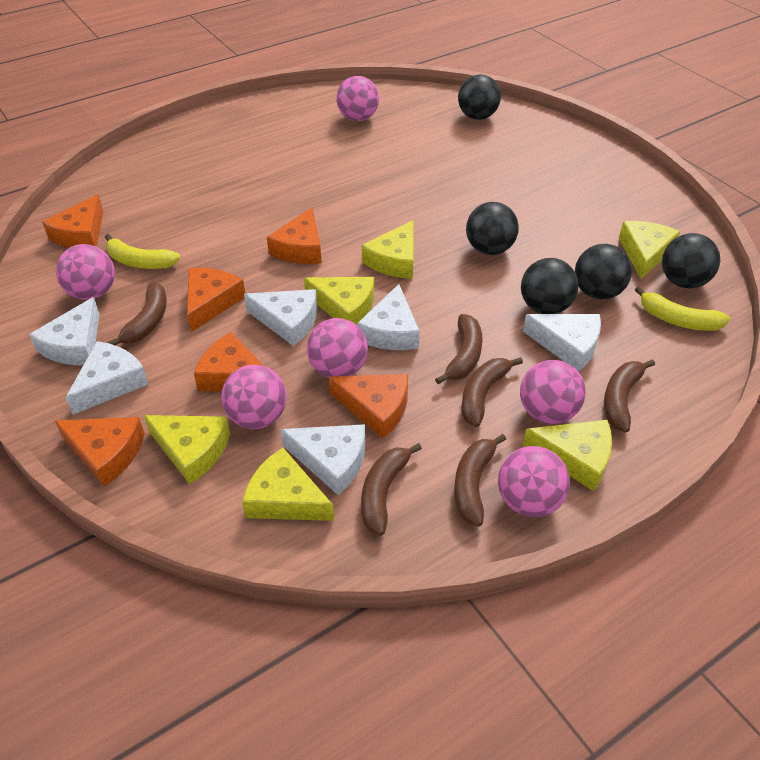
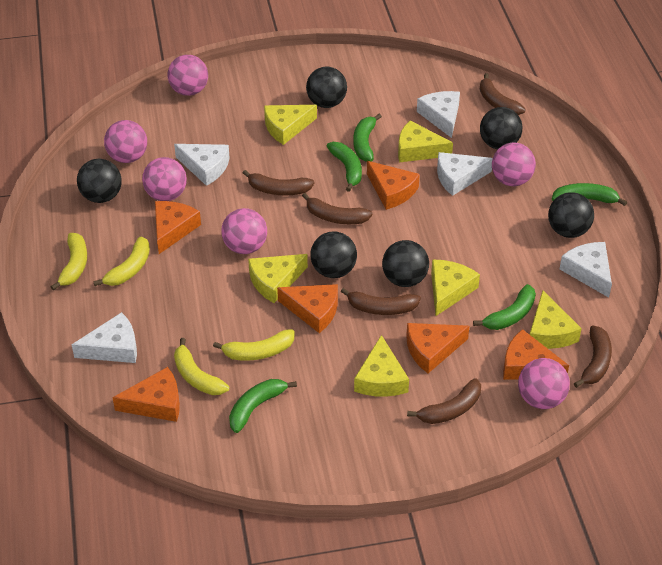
black ball: [458,74,501,120] [466,202,519,255] [521,258,578,314] [575,244,632,299] [662,233,720,288] = 5 -> [77,159,122,203] [306,67,347,108] [310,232,357,278] [382,240,429,287] [480,107,523,149] [548,192,594,238] = 6
green banana: none = 0 -> [229,379,297,433] [327,142,362,192] [353,114,382,162] [473,284,536,330] [552,183,627,206] = 5
white cheese: [29,297,100,365] [65,341,149,415] [244,289,317,346] [281,424,365,495] [357,284,420,350] [523,314,601,372] = 6 -> [72,312,137,363] [174,144,230,186] [417,91,460,138] [437,152,493,196] [560,242,612,298] = 5
yellow banana: [105,234,180,269] [635,286,730,331] = 2 -> [51,233,87,291] [93,236,150,286] [174,338,229,395] [213,329,295,361] = 4

